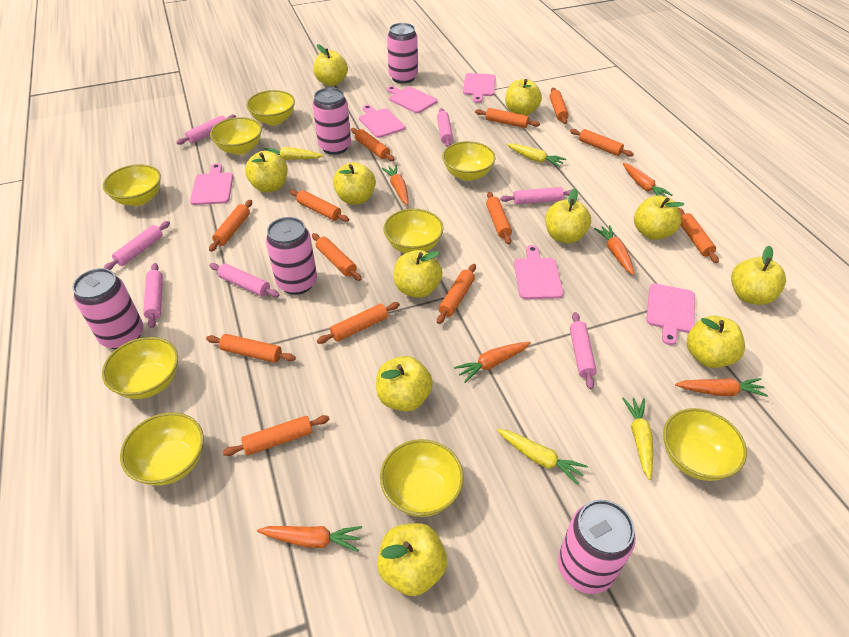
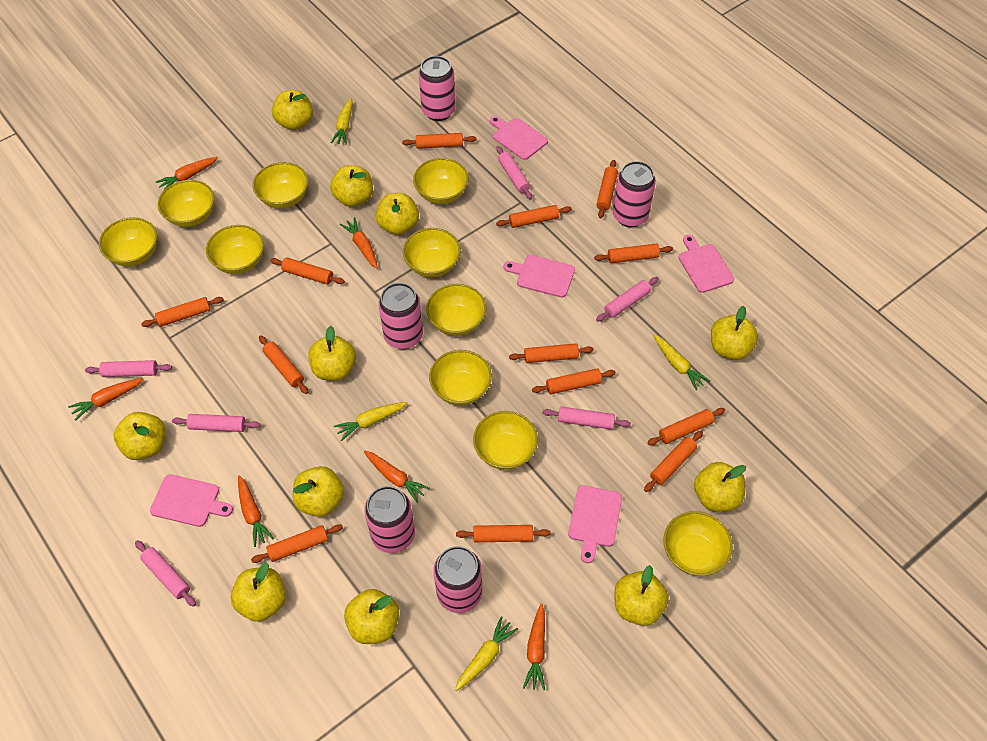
pink cutting board: [190,163,233,205] [359,105,405,138] [387,86,437,113] [463,73,496,103] [514,245,563,299] [646,283,695,345] = 6 -> [150,474,233,527] [490,116,548,160] [504,255,575,298] [568,485,622,563] [678,235,734,293] = 5
pink rolling pin: [104,221,170,270] [143,263,163,328] [176,115,236,145] [209,263,279,297] [437,108,453,147] [500,187,571,205] [570,312,597,389] = 7 -> [85,360,172,377] [135,540,196,607] [172,414,261,432] [496,146,532,200] [543,406,631,430] [596,277,659,322] = 6
yellow bowl: [102,337,178,399] [103,164,161,206] [120,412,204,486] [210,117,262,155] [246,90,295,125] [380,439,464,517] [383,208,444,253] [442,141,496,181] [663,408,747,481] = 9 -> [99,217,157,266] [158,180,214,227] [206,225,264,274] [253,162,308,209] [403,228,461,277] [413,158,469,204] [426,284,486,336] [429,350,492,405] [473,411,538,470] [663,511,733,576] = 10

